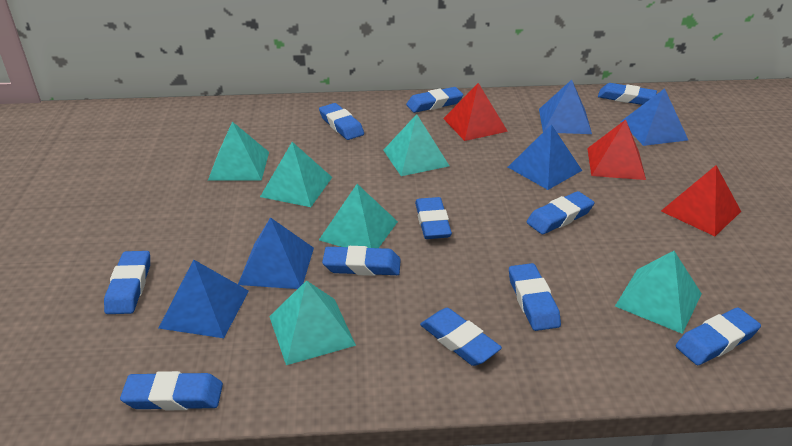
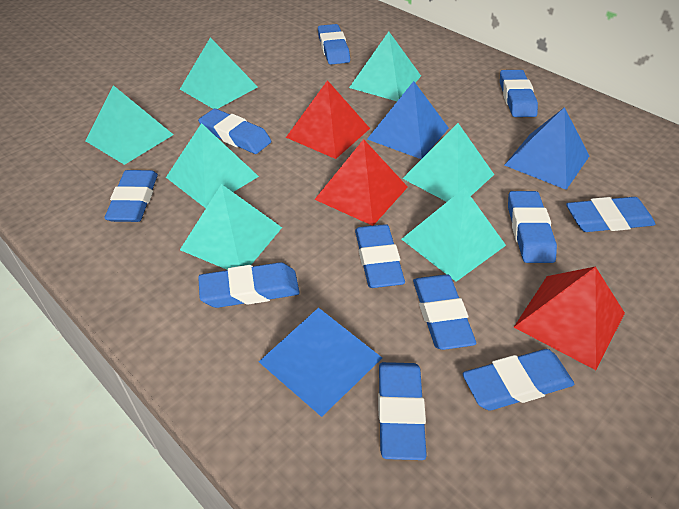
blue pyramid: [158,259,249,338] [238,217,314,289] [508,124,582,190] [539,80,592,134] [620,88,688,146] = 5 -> [259,308,382,417] [367,81,449,159] [504,107,589,190] = 3
turquoise pyramid: [208,122,269,181] [260,142,332,207] [269,280,356,365] [319,184,398,248] [383,114,449,176] [615,251,702,334] = 6 -> [86,85,174,165] [166,123,259,208] [180,37,258,109] [180,184,282,270] [349,32,421,101] [402,123,494,202] [402,188,506,282] = 7

